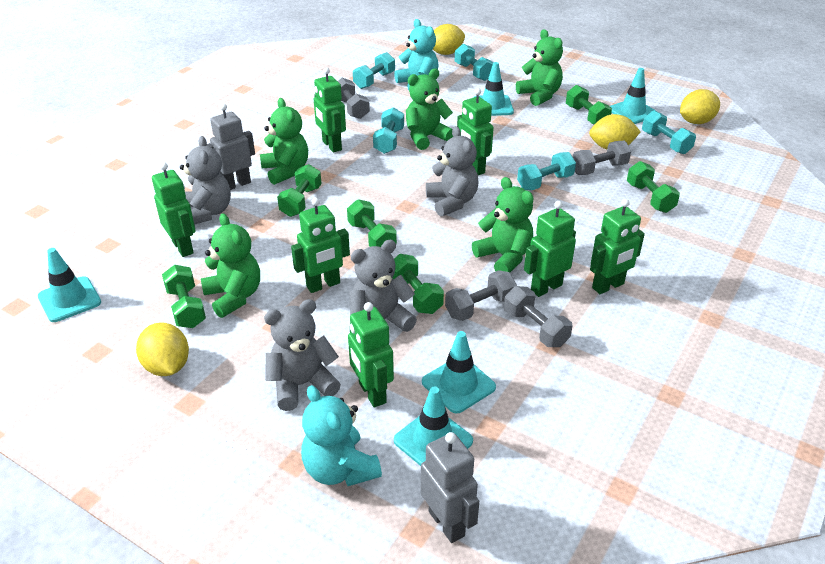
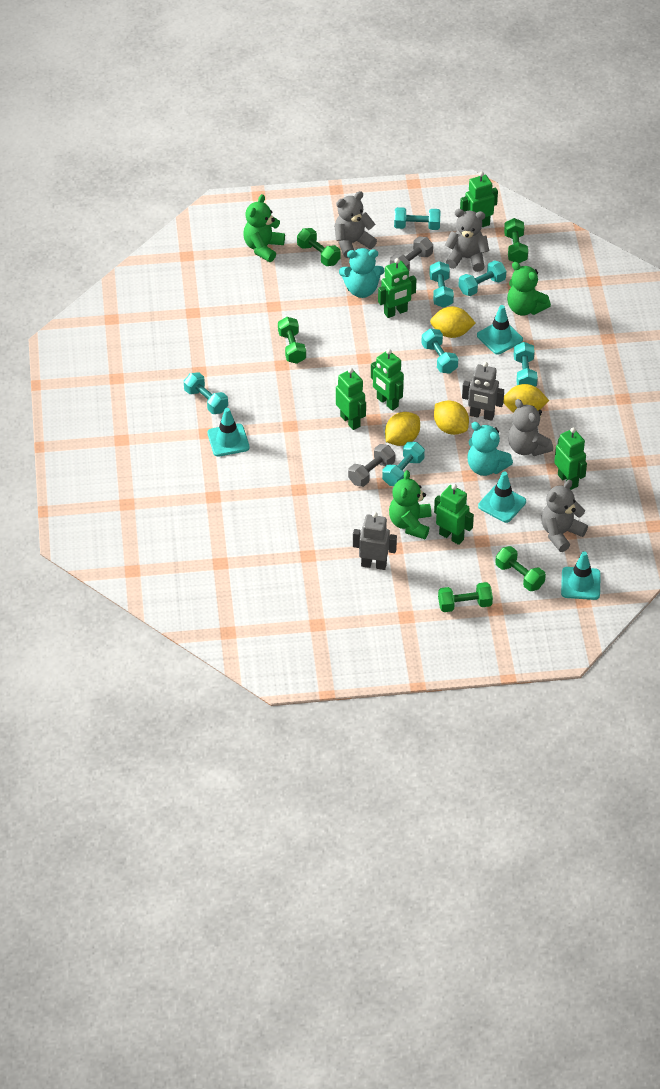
green dumbbell: [162,265,206,328] [277,164,322,217] [347,199,397,247] [392,254,444,314] [566,85,612,125] [627,161,680,213] = 6 -> [278,317,306,364] [297,228,341,266] [438,582,493,612] [495,546,546,591] [504,218,528,263] = 5
green robot: [152,162,196,257] [291,198,350,293] [314,67,346,153] [348,302,394,407] [457,88,494,175] [524,201,576,297] [590,199,645,294] = 7 -> [336,368,366,430] [371,349,404,411] [378,258,416,318] [434,484,474,545] [460,171,498,227] [554,427,587,490] = 6
green teddy bear: [201,213,260,318] [260,98,308,185] [406,68,453,150] [472,177,534,272] [516,29,563,106] = 5 -> [243,194,285,262] [389,470,431,539] [507,262,551,316] = 3
grey dumbbell: [338,78,370,119] [445,270,517,321] [504,286,572,347] [573,141,631,175] = 4 -> [348,444,395,487] [390,237,433,270] = 2
turquoise dumbbell: [353,52,395,89] [373,107,404,154] [455,44,493,81] [517,152,576,190] [642,111,696,154] = 5 -> [184,372,228,414] [382,442,425,486] [394,207,441,230] [421,329,458,374] [429,261,454,308] [458,260,506,296] [514,342,538,387] = 7
turquoise traffic cone: [38,248,101,322] [394,386,473,466] [422,331,496,413] [473,62,514,116] [610,68,656,124] = 5 -> [207,408,249,457] [477,305,523,355] [478,472,526,523] [561,551,601,600] = 4

